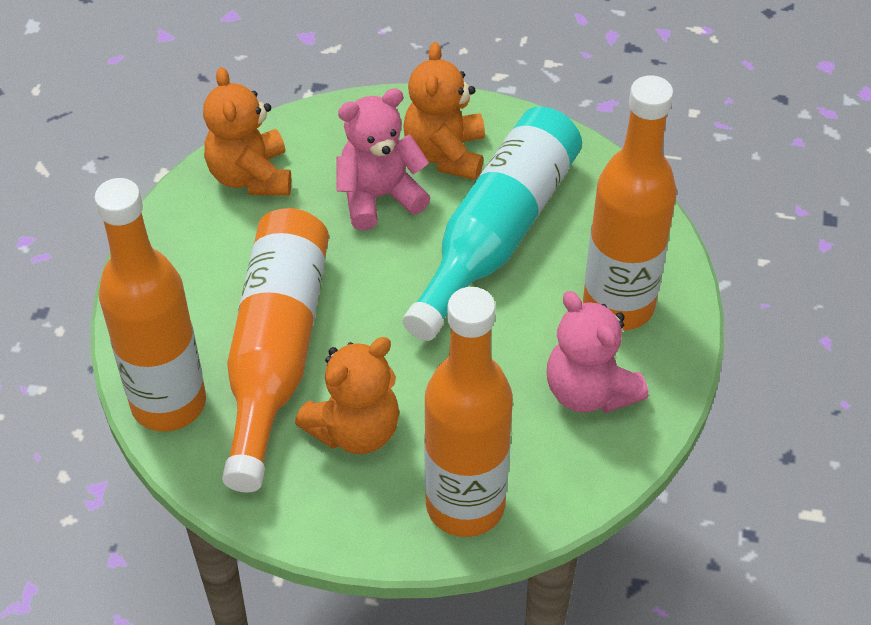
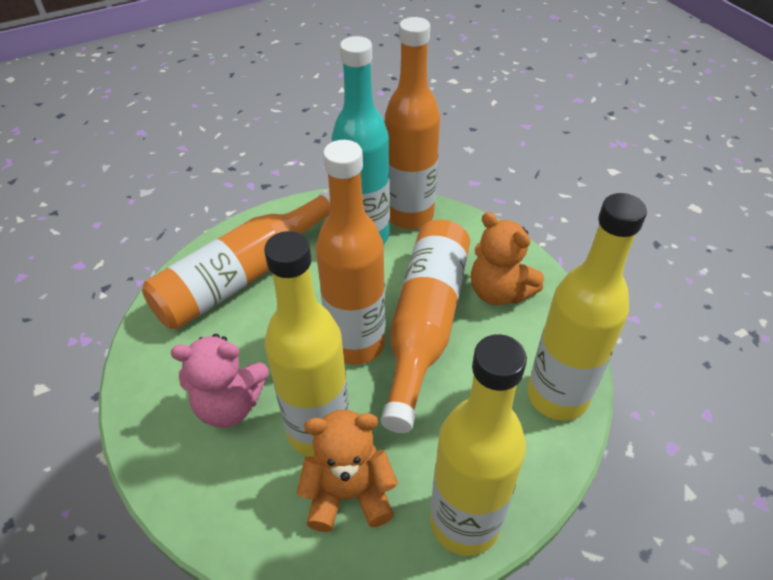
orange teddy bear: [203,67,291,196] [295,337,399,454] [403,42,485,180] = 3 -> [296,410,398,532] [471,212,544,305] = 2
pink teddy bear: [336,88,430,231] [547,291,648,413] = 2 -> [171,334,269,428] = 1
yellow bottle: none = 0 -> [264,231,350,457] [430,334,527,556] [528,193,647,421] = 3

